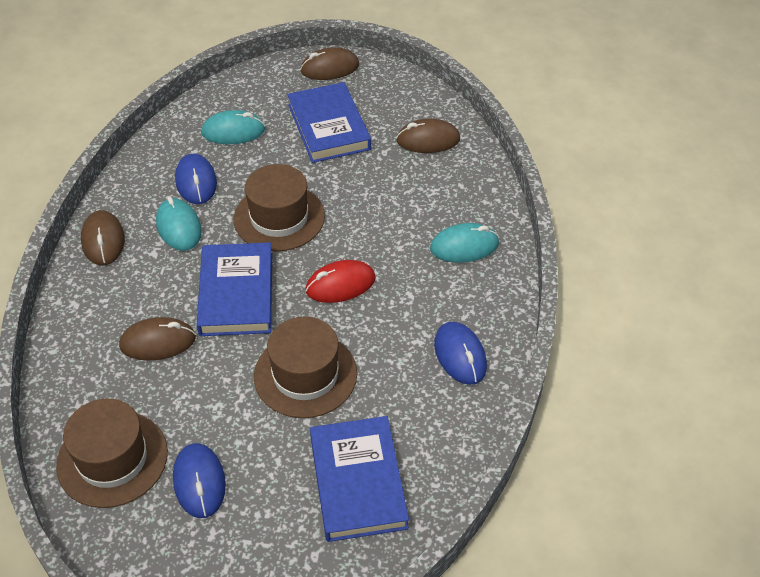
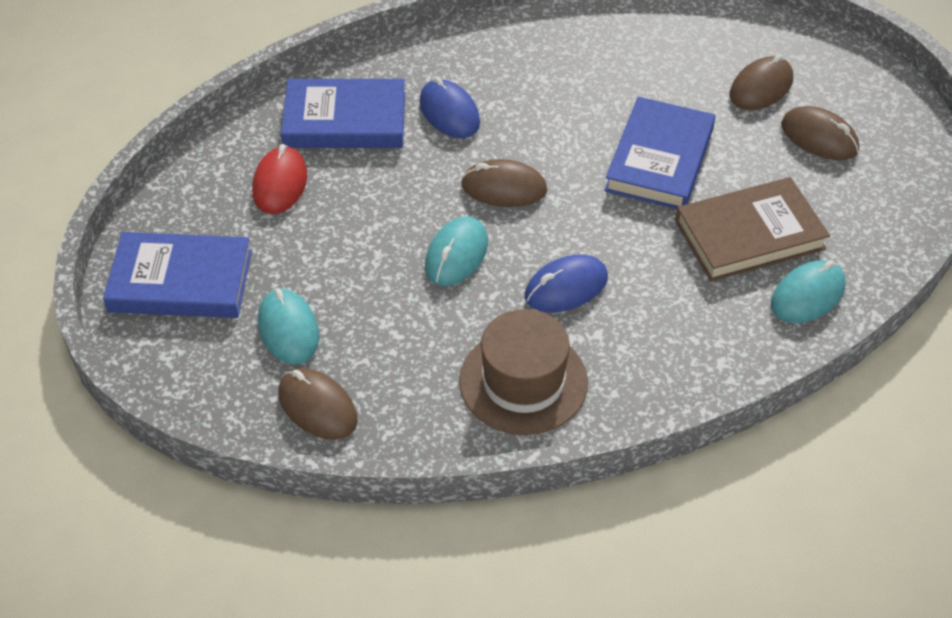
blue mouse: [173,443,226,518] [175,154,217,204] [434,322,487,385] = 3 -> [419,77,480,138] [525,255,608,313] = 2
brown book: none = 0 -> [675,177,830,282] = 1
brown hat: [56,399,168,508] [234,164,325,251] [254,317,357,418] = 3 -> [459,309,588,435] = 1

